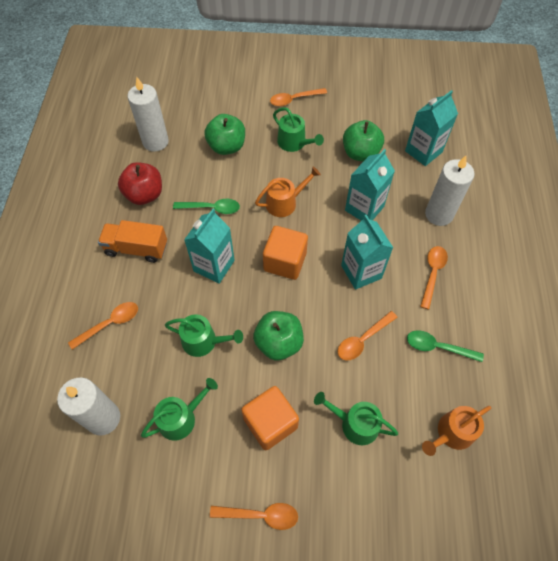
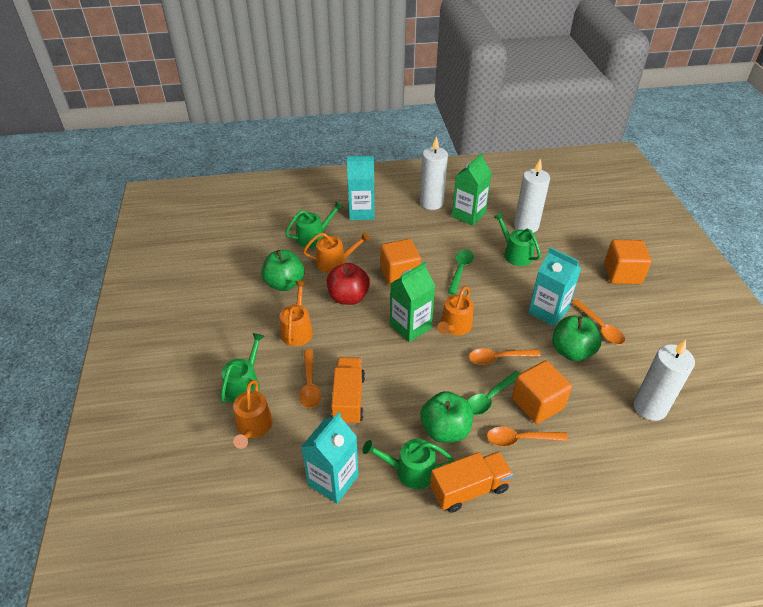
green carton: none = 0 -> [390,262,436,342] [452,153,492,226] = 2
orange cube: [241,386,299,450] [263,226,308,280] = 2 -> [380,239,421,287] [512,361,572,424] [604,240,651,284] = 3
orange spoon: [68,302,138,350] [210,503,298,530] [270,88,327,106] [338,311,398,360] [420,246,448,310] = 5 -> [299,349,321,408] [469,349,541,365] [487,427,568,447] [571,299,625,345] = 4
orange truck: [98,220,167,263] = 1 -> [331,357,365,425] [430,451,513,513] = 2
orange watering can: [255,167,321,217] [422,406,491,456] = 2 -> [233,380,273,449] [279,281,313,346] [303,232,370,273] [437,286,474,335] = 4
turquoise carton: [184,209,235,284] [341,215,393,290] [345,149,395,221] [405,90,458,166] = 4 -> [301,412,359,504] [347,156,375,220] [528,247,581,327] = 3

